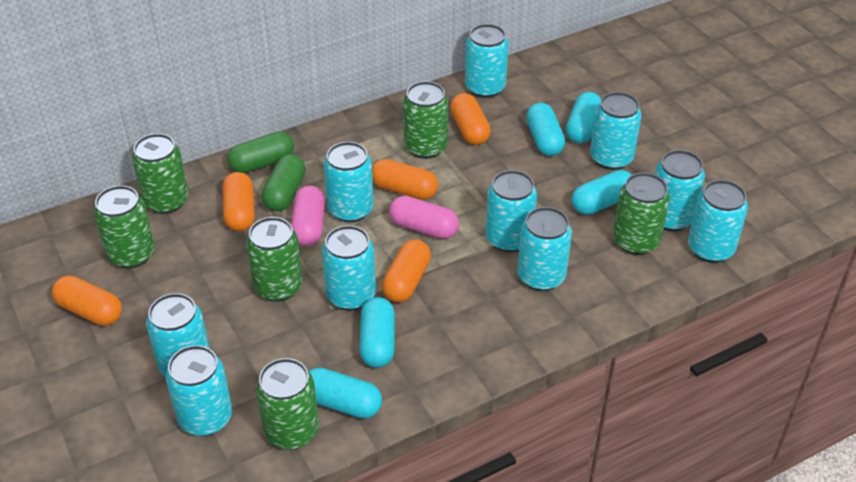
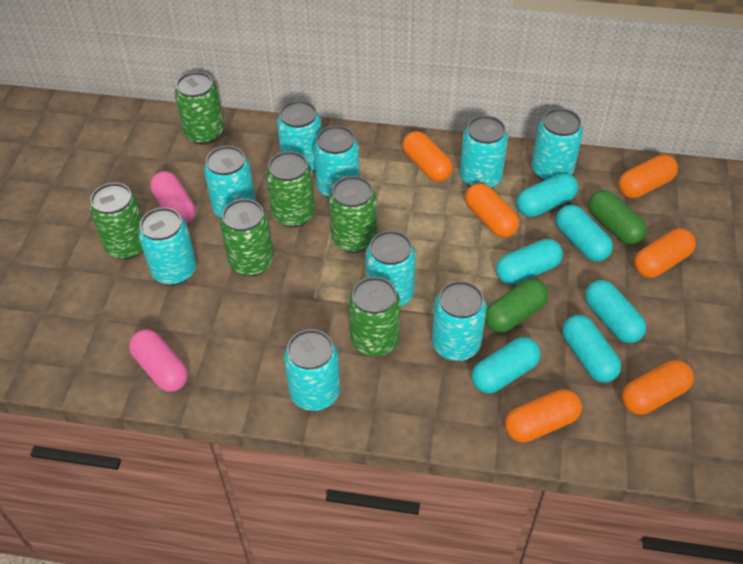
orange capsule: [52,276,122,326] [222,172,255,231] [372,159,438,200] [382,239,431,302] [450,93,491,145] = 5 -> [402,131,453,182] [465,183,519,238] [505,389,582,443] [618,155,678,198] [622,360,694,415] [634,229,696,278] = 6
turquoise can: [146,293,210,377] [166,345,232,436] [322,225,376,311] [324,142,374,223] [465,24,509,98] [486,170,537,252] [517,207,572,291] [590,92,642,170] [655,150,705,231] [688,180,748,263] = 10 -> [138,207,197,285] [204,146,256,218] [277,100,322,172] [284,329,340,411] [314,125,360,198] [366,230,416,307] [432,281,487,361] [460,116,508,188] [531,108,583,181] = 9
turquoise capsule: [309,367,382,419] [359,297,395,368] [526,103,565,156] [566,92,601,144] [572,170,632,215] = 5 -> [472,337,541,393] [496,239,563,285] [517,173,578,217] [556,205,613,262] [562,315,621,383] [585,280,646,343] = 6

